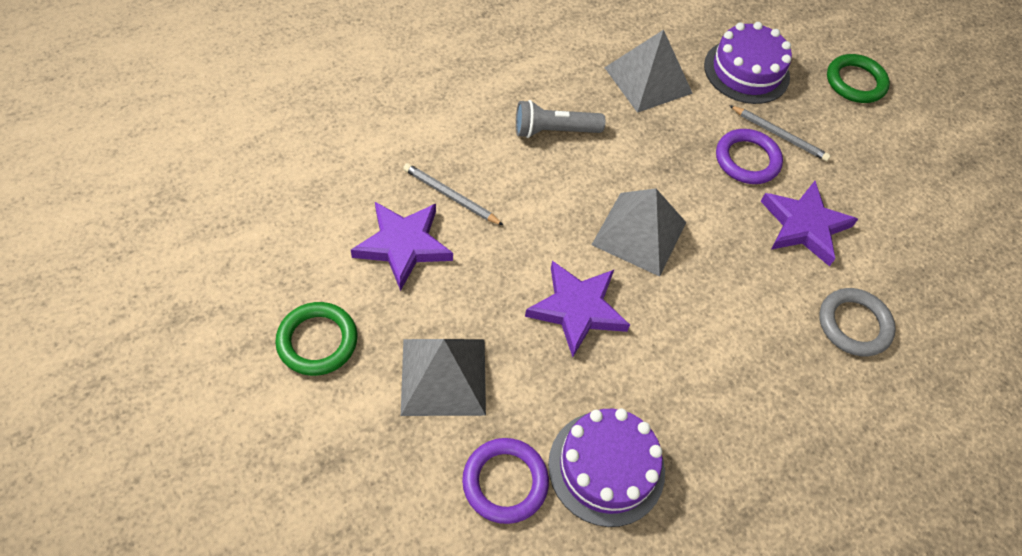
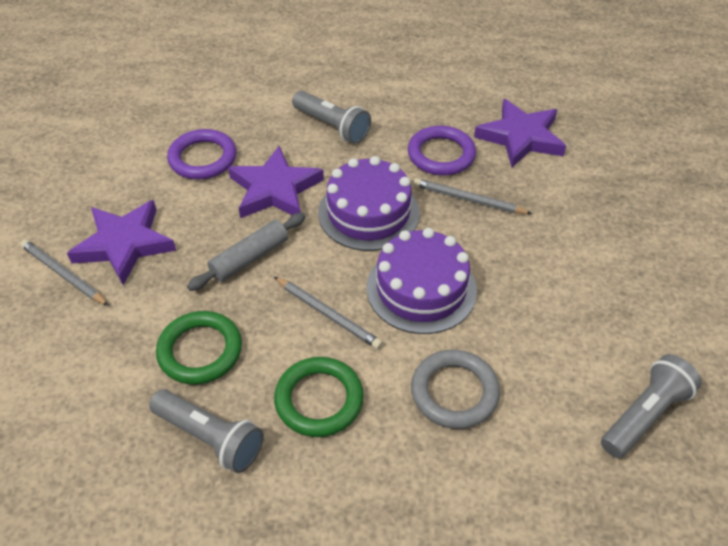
grey flashlight: [516,100,605,138] = 1 -> [149,389,264,473] [292,91,371,144] [601,354,702,458] = 3
grey pencil: [403,163,503,225] [729,105,831,161] = 2 -> [20,239,109,306] [274,277,383,349] [413,178,532,214] = 3
grey pyramid: [401,339,486,416] [592,188,687,277] [604,30,693,113] = 3 -> none = 0
grey rolling pin: none = 0 -> [187,213,306,291] = 1

